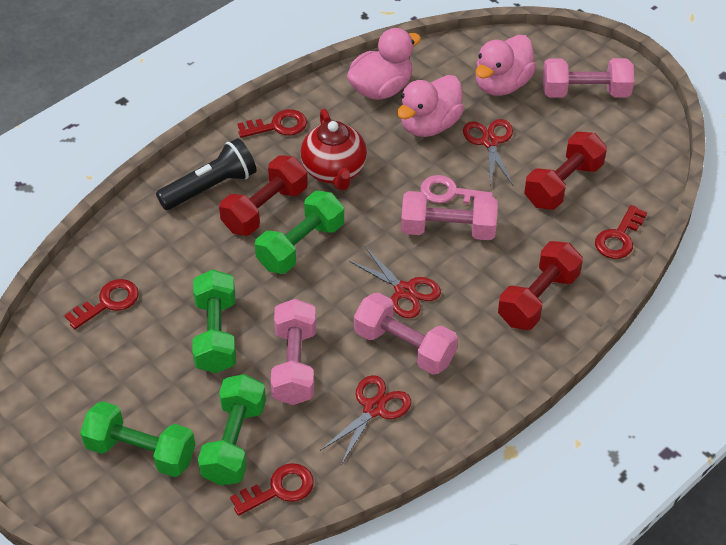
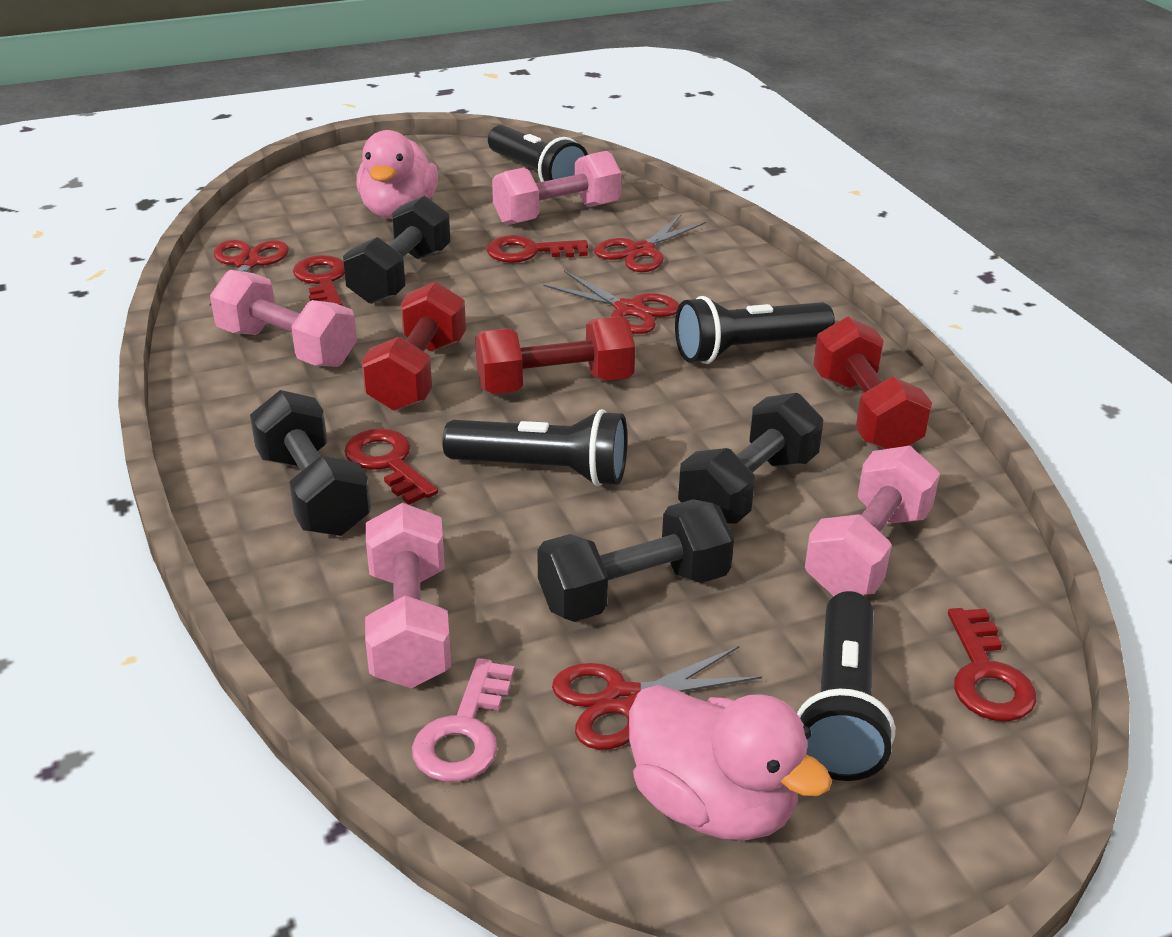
black dumbbell: none = 0 -> [250,390,371,536] [343,196,450,304] [537,499,734,622] [678,393,824,524] = 4
black flashlight: [156,138,257,210] = 1 -> [442,409,627,487] [488,125,588,182] [675,296,835,364] [797,591,895,781] = 4
green dumbbell: [80,401,195,477] [192,270,236,373] [198,374,266,485] [255,191,344,274] = 4 -> none = 0
pink duck: [347,28,421,100] [397,75,464,137] [475,35,536,96] = 3 -> [356,130,438,219] [629,685,832,840] = 2
red scissors: [320,375,411,465] [348,247,441,318] [463,119,513,187] = 3 -> [209,240,289,306] [543,270,679,334] [552,646,762,750] [594,215,706,272] = 4
red teapot: [300,109,367,191] = 1 -> none = 0

